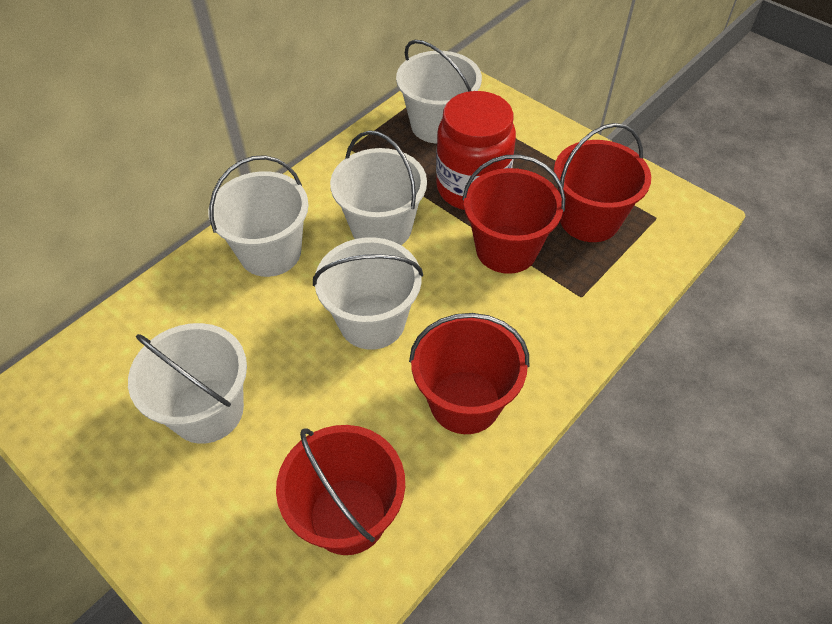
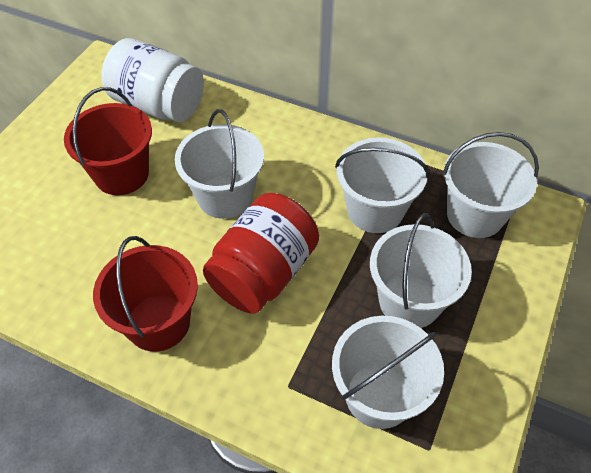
red bucket: [276,425,405,555] [409,313,529,434] [462,154,565,274] [554,123,651,242] = 4 -> [64,87,152,195] [93,236,198,352] = 2
white jar: none = 0 -> [101,38,204,122] = 1

